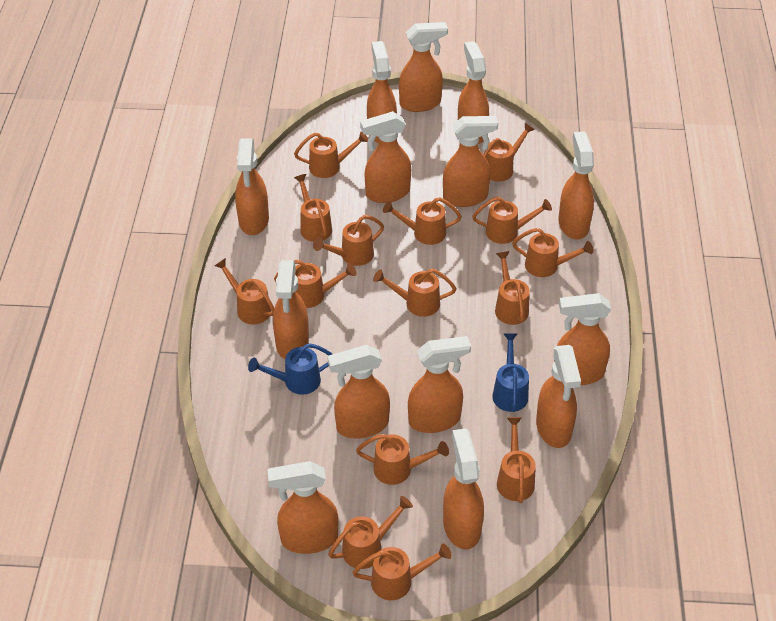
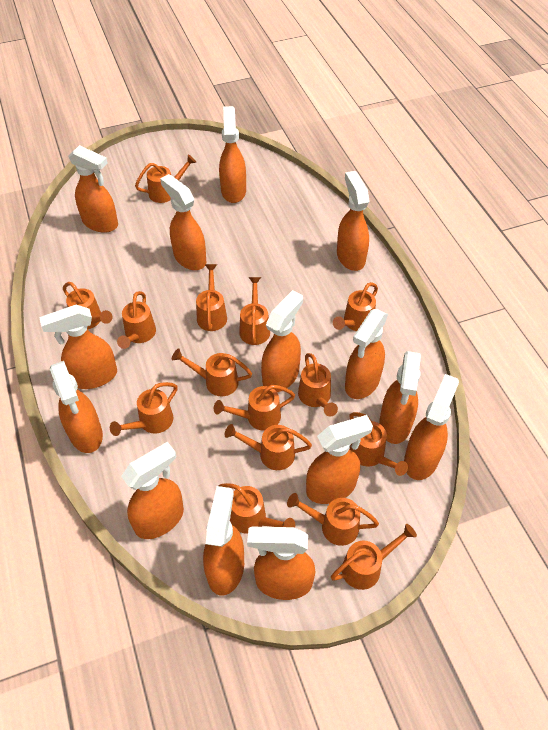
blue watering can: [248,343,332,395] [492,333,529,412] = 2 -> none = 0

